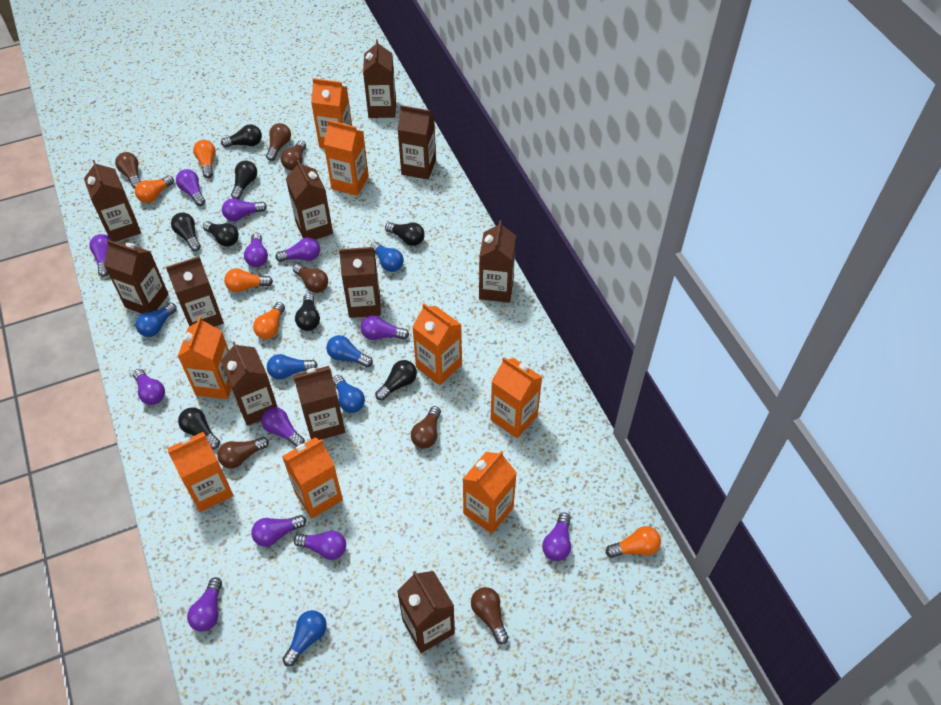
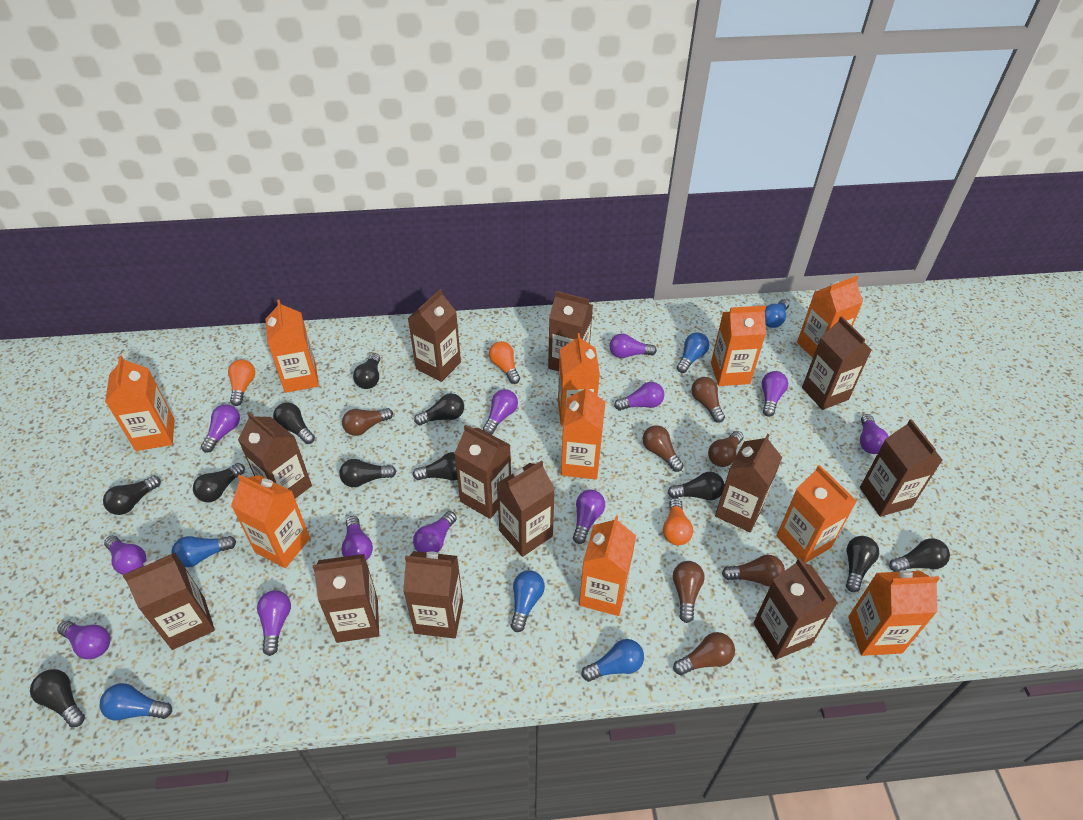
black light bulb: [171,213,201,251] [178,407,220,449] [203,221,239,247] [221,124,262,147] [231,161,257,199] [295,293,320,331] [375,360,417,401] [385,222,425,246] = 8 -> [30,669,85,727] [103,476,161,515] [193,463,245,502] [273,402,315,444] [339,459,397,487] [353,353,380,389] [413,452,458,480] [414,393,464,425] [668,472,724,500] [846,536,879,592] [889,538,950,572] = 11
brown carton: [84,160,141,242] [104,240,169,314] [166,256,224,327] [221,342,277,426] [286,160,333,240] [293,366,345,440] [339,247,381,318] [363,39,396,118] [397,105,436,180] [397,571,455,653] [479,220,516,303] = 11 -> [123,553,215,650] [238,412,312,499] [313,554,379,643] [403,551,463,639] [408,289,461,382] [454,424,511,519] [496,460,555,557] [548,291,593,372] [715,434,782,532] [753,558,838,660] [802,316,872,410] [860,419,942,517] = 12
orange carton: [167,432,234,512] [178,317,231,399] [282,437,343,519] [311,78,352,149] [324,120,369,196] [412,303,462,385] [463,451,517,534] [490,357,542,438] = 8 -> [105,355,175,451] [231,475,310,568] [265,300,319,393] [558,333,600,425] [561,384,605,479] [579,516,636,616] [711,305,766,386] [777,465,857,563] [797,276,863,358] [848,570,940,656] = 10
orange light bulb: [135,175,174,203] [193,140,216,178] [224,268,273,292] [253,302,285,339] [606,526,661,558] = 5 -> [228,359,255,406] [489,341,520,384] [663,498,693,545] = 3

